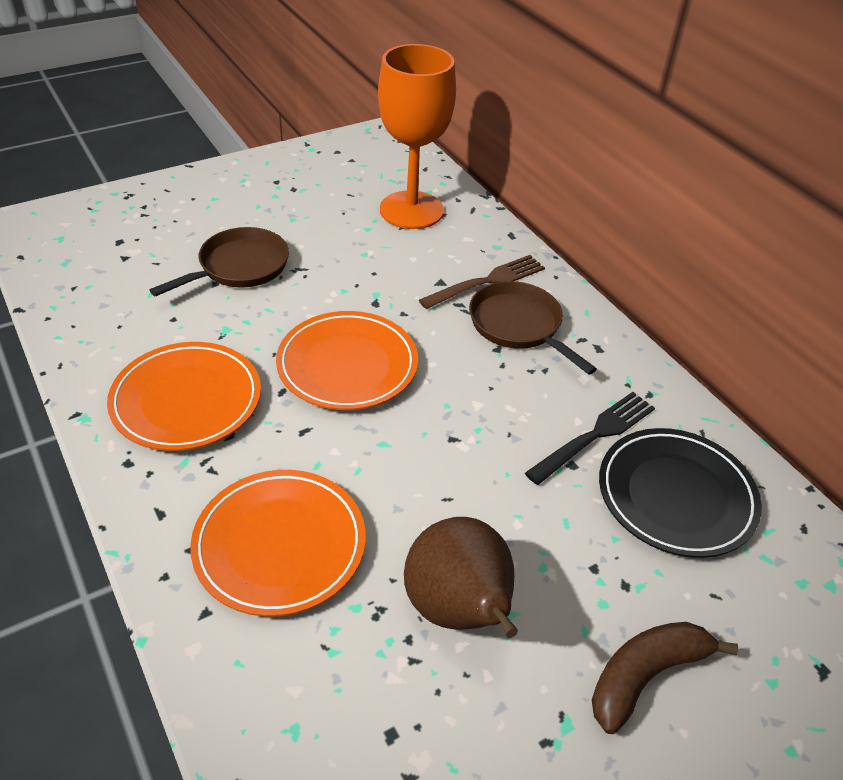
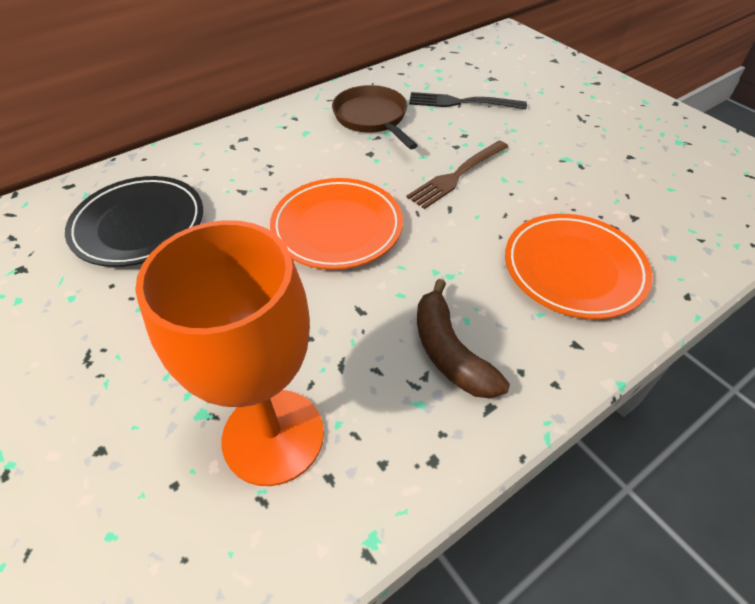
brown pan: [150,227,289,297] [469,281,597,375] = 2 -> [332,85,418,149] = 1
brown pear: [404,517,518,638] = 1 -> none = 0
orange plate: [107,342,261,451] [190,470,366,617] [276,311,418,410] = 3 -> [270,178,403,270] [505,214,653,319] = 2

